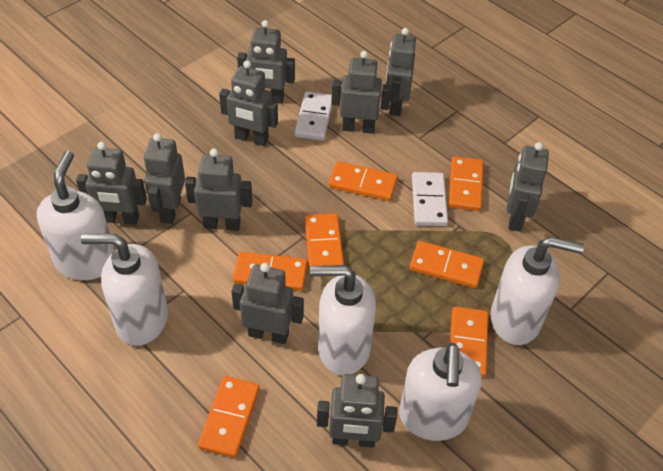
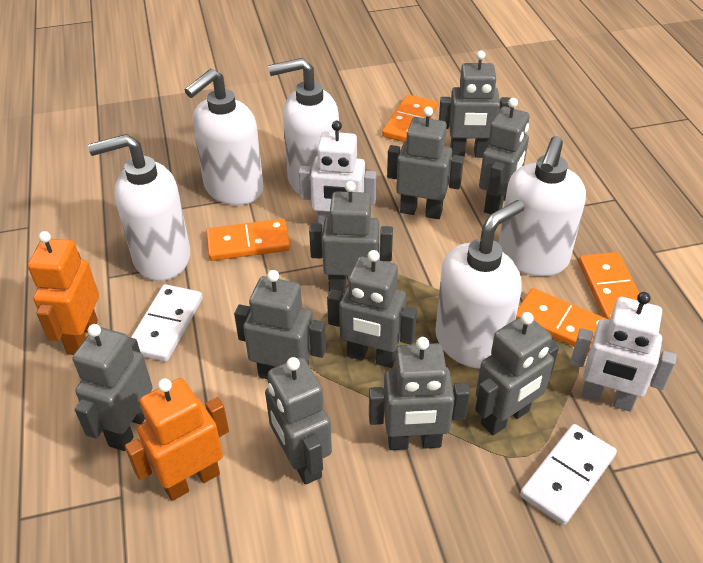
orange domino: [198,376,260,458] [233,252,307,291] [305,213,344,271] [328,161,398,201] [409,241,484,288] [448,156,483,211] [450,306,489,377] = 7 -> [206,219,290,261] [382,95,437,142] [516,288,609,353] [579,252,639,320] = 4
orange robot: none = 0 -> [28,231,99,355] [125,378,229,501] = 2
white robot: none = 0 -> [299,121,377,229] [570,292,677,412] = 2

